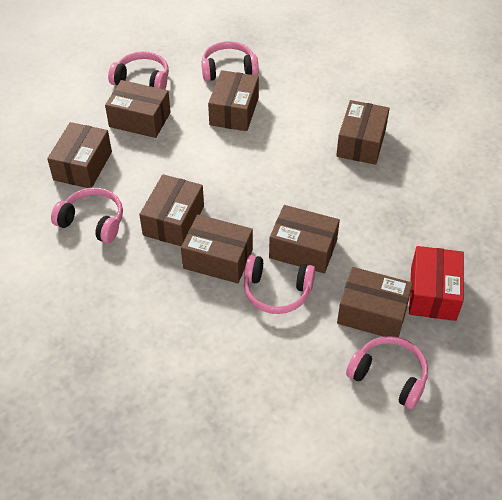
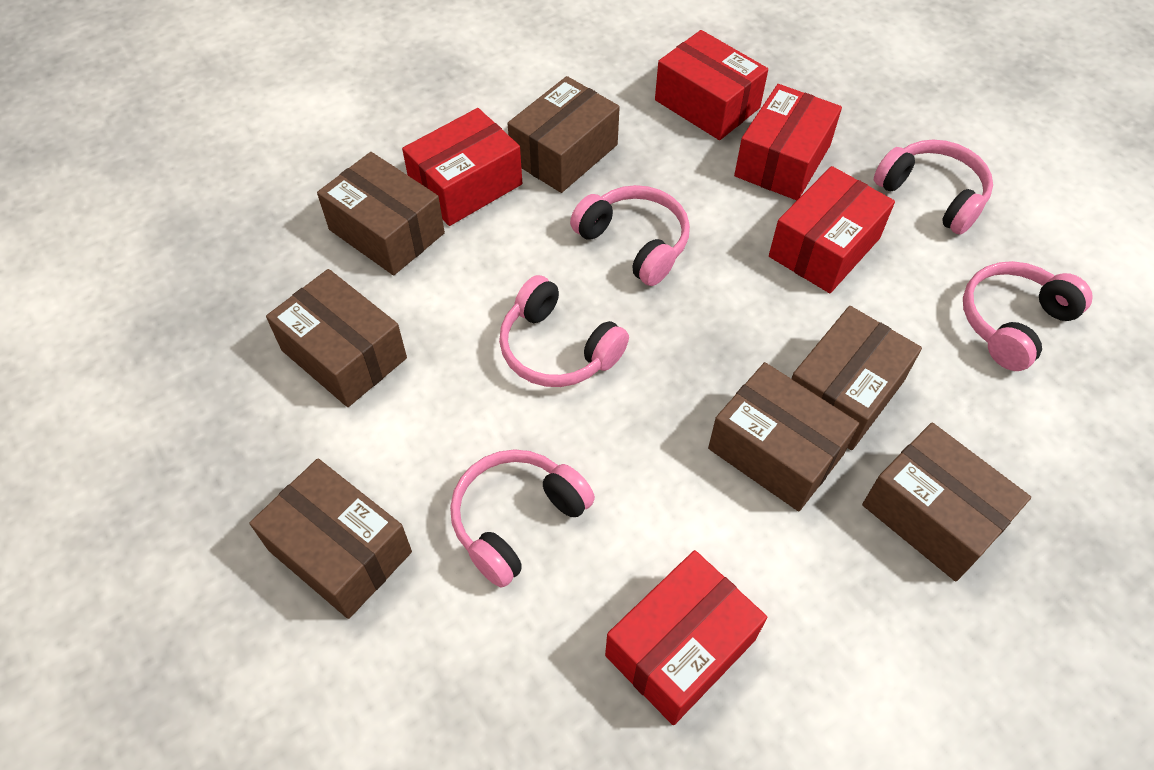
brown box: [47,122,112,188] [105,80,171,138] [139,174,204,246] [181,215,253,283] [208,70,259,131] [269,205,340,273] [336,100,390,165] [337,267,413,337] = 8 -> [250,459,412,619] [266,269,407,407] [317,152,445,275] [508,76,620,193] [708,362,859,511] [791,306,922,450] [862,423,1031,581] = 7
red box: [409,246,464,321] = 1 -> [402,108,522,226] [605,550,767,725] [655,30,768,140] [734,84,842,200] [769,166,895,293] = 5

